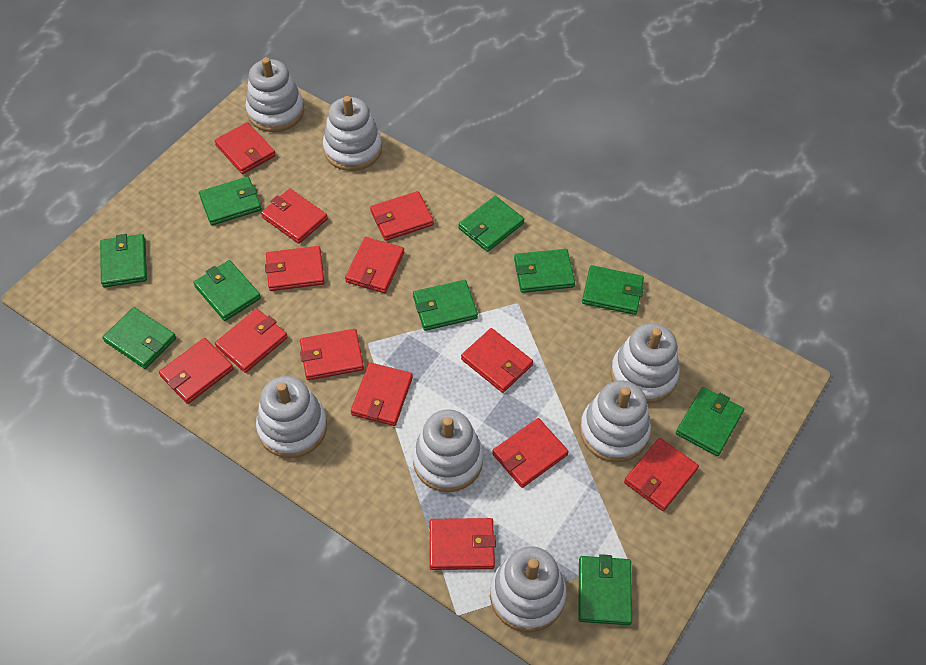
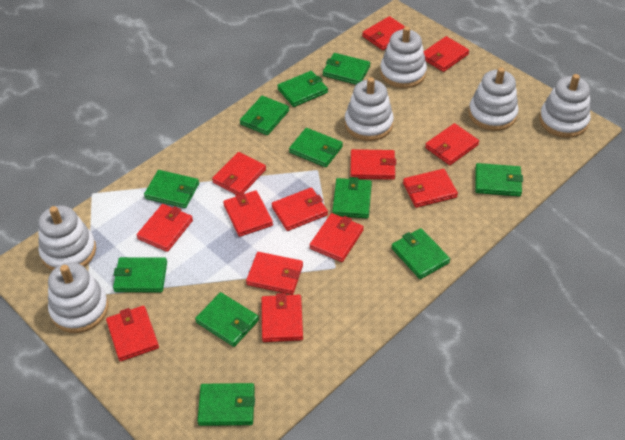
green wallet: [100,234,147,287] [102,307,176,369] [193,260,261,321] [199,177,261,226] [413,280,478,331] [458,196,524,252] [514,249,575,293] [578,554,632,625] [582,265,644,315] [676,387,744,456] = 10 -> [113,257,167,292] [144,170,199,208] [195,292,259,347] [197,383,255,426] [240,96,289,135] [277,71,328,107] [289,128,343,167] [323,53,370,85] [332,177,372,218] [391,228,450,279] [475,163,523,196] = 11
white stacking toy: [246,57,304,132] [256,376,327,458] [323,96,382,171] [413,409,484,492] [490,546,566,632] [580,380,651,462] [611,323,680,404] = 7 -> [38,205,96,271] [48,262,109,333] [345,77,394,141] [380,26,427,88] [468,67,519,131] [539,74,591,138] = 6

